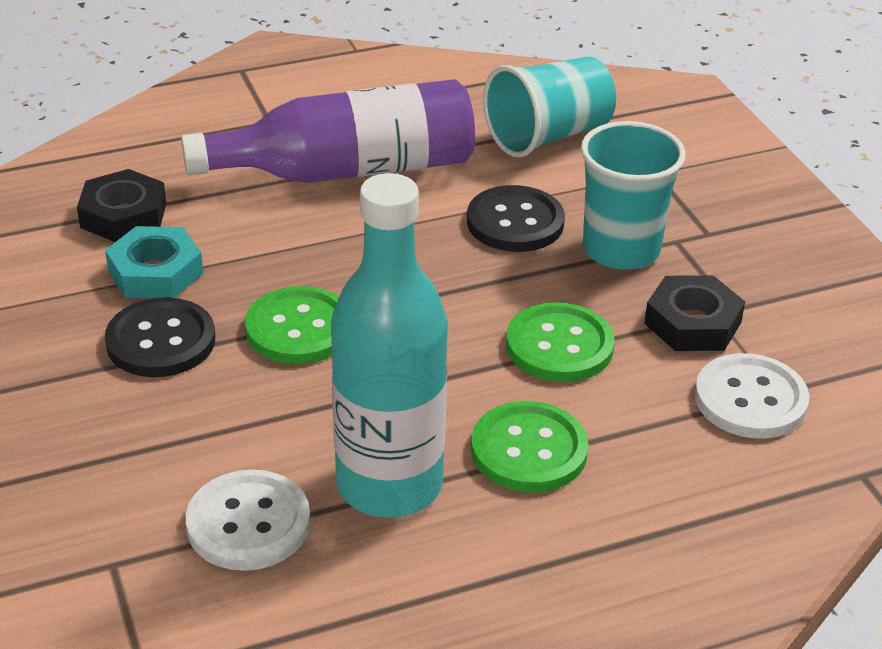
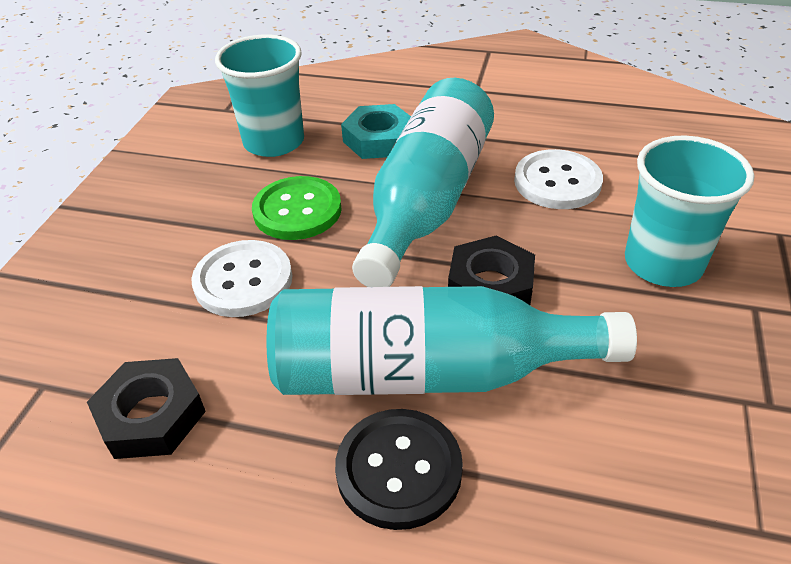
black button: [105,297,215,377] [467,185,565,252] = 2 -> [335,409,463,530] = 1
green button: [245,286,339,364] [471,401,588,493] [506,302,615,382] = 3 -> [252,176,342,240] = 1
purple bottle: [181,79,475,183] = 1 -> none = 0
turquoise bottle: [331,173,448,518] = 1 -> [267,286,637,395] [352,78,494,287] = 2

